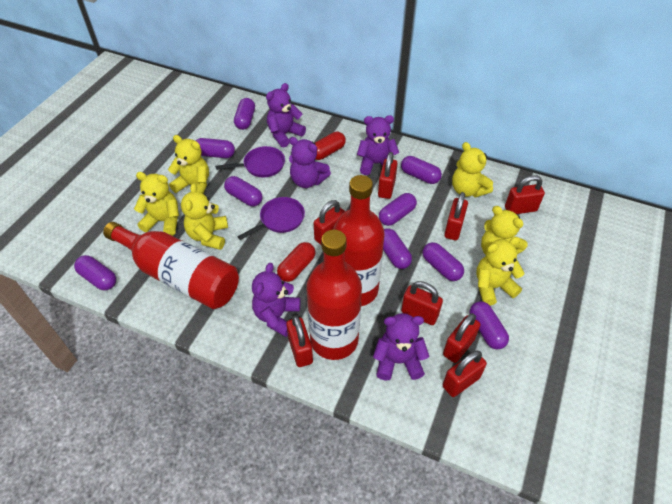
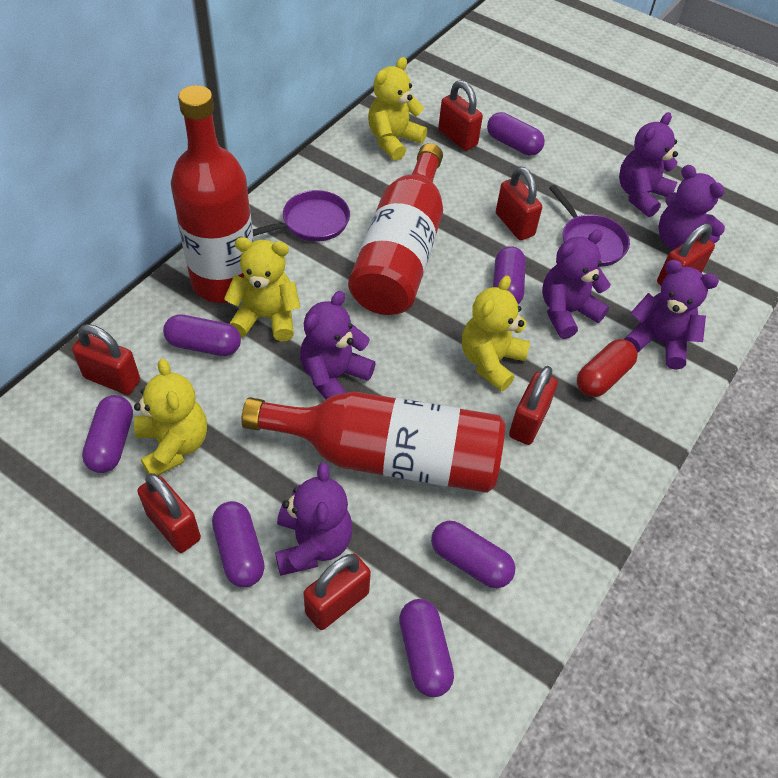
purple capsule: [74,255,116,290] [196,138,235,158] [224,176,262,206] [234,98,255,130] [379,193,417,226] [383,229,412,269] [401,156,442,184] [423,242,464,281] [470,301,509,350] = 9 -> [82,395,133,473] [163,315,241,356] [212,501,265,587] [399,599,454,697] [431,521,515,588] [487,112,545,156] [493,246,526,304] = 7
purple teddy bear: [252,263,300,337] [266,83,306,147] [289,137,331,188] [357,115,399,175] [373,313,429,381] = 5 -> [275,462,353,576] [300,291,376,399] [542,230,611,339] [619,112,678,217] [624,260,719,370] [658,165,725,250] = 6
red capsule: [277,242,316,282] [315,132,346,160] = 2 -> [577,339,638,397] = 1
red padlock: [286,315,313,367] [314,200,345,245] [378,152,398,199] [401,281,443,325] [443,313,480,363] [443,350,487,397] [444,192,468,240] [505,175,545,214] = 8 -> [72,324,140,395] [137,473,201,553] [303,553,371,630] [438,80,483,151] [496,167,542,240] [509,366,558,445] [657,223,715,286] = 7
yellow teddy bear: [134,172,179,236] [168,135,209,193] [181,183,228,250] [452,142,493,197] [476,237,524,306] [481,206,527,255] = 6 -> [134,359,207,475] [224,237,300,342] [368,57,427,161] [462,275,530,391] = 4

